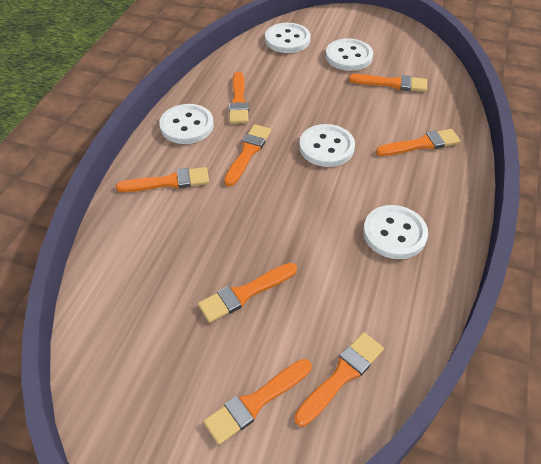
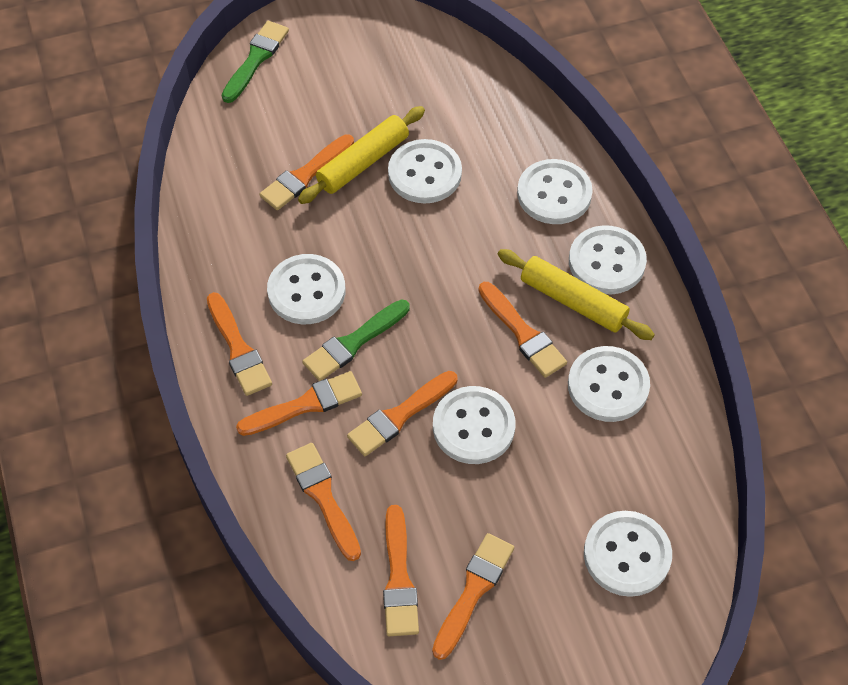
green brush: none = 0 -> [222,21,289,103] [302,299,410,381] = 2
white button: [159,104,214,144] [265,23,310,53] [299,124,355,167] [326,38,373,71] [363,205,428,259] = 5 -> [267,254,345,324] [388,139,462,203] [433,386,515,464] [517,159,593,224] [568,346,650,422] [569,225,647,294] [584,511,672,597] = 7
yellow rolling pin: none = 0 -> [298,106,425,204] [498,249,655,340] = 2

